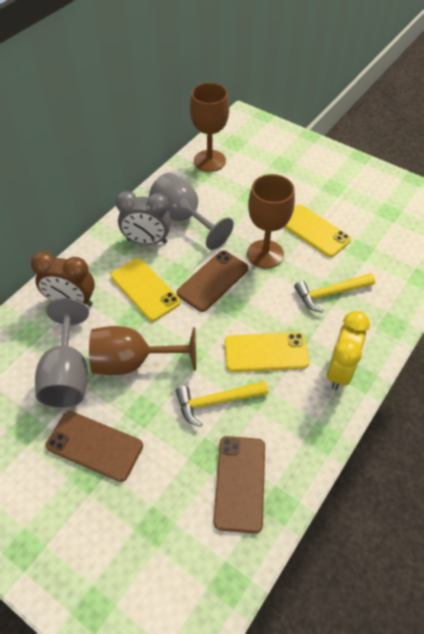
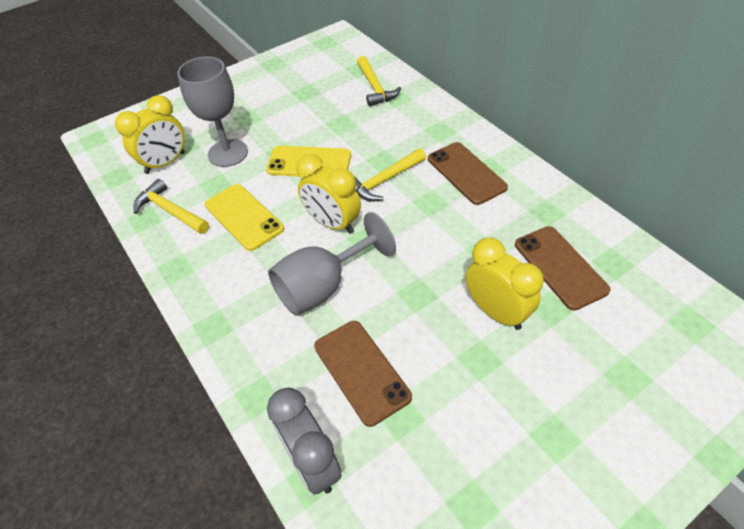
brown clock: [31,251,95,307] = 1 -> none = 0
brown goblet: [89,326,196,375] [190,83,229,172] [247,174,295,268] = 3 -> none = 0
yellow clock: [326,311,370,390] = 1 -> [115,95,185,174] [296,154,361,234] [466,238,544,330] = 3
yellow hammer: [176,381,268,427] [294,273,375,313] = 2 -> [133,179,209,234] [354,148,426,202] [357,56,401,107] = 3
yellow phone: [110,258,181,321] [225,332,309,372] [284,204,351,257] = 3 -> [205,184,284,251] [266,146,351,176] = 2

